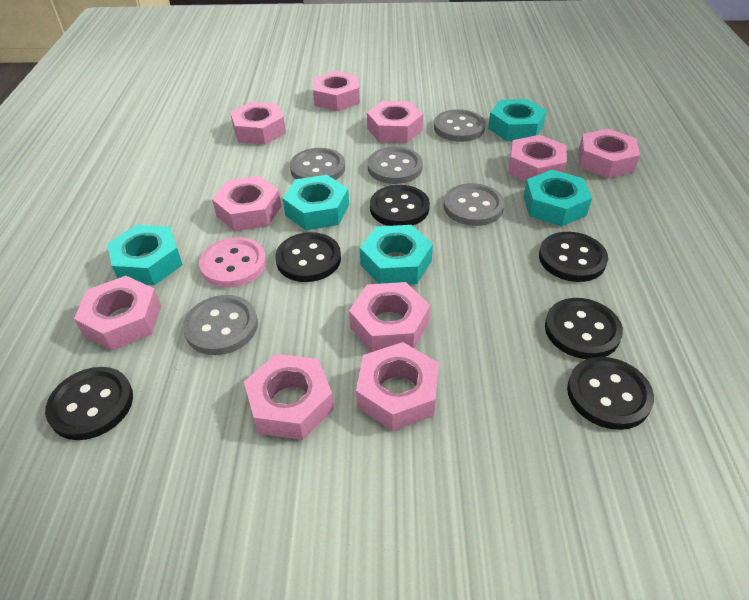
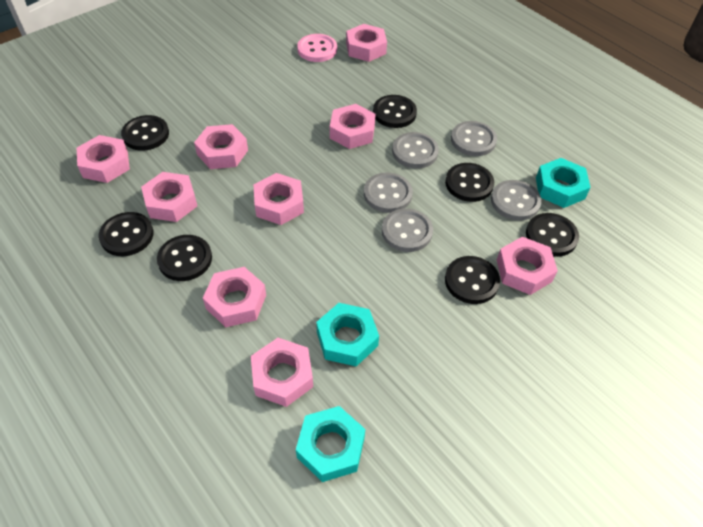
black button: [45,367,133,440] [275,232,341,282] [370,185,430,226] [539,232,608,282] [545,298,623,359] [567,357,654,430] = 6 -> [99,212,154,256] [121,115,169,151] [157,235,212,281] [373,95,417,128] [445,163,494,202] [445,256,500,304] [526,213,579,257] = 7
pink nut: [74,276,161,350] [212,176,281,231] [230,101,286,145] [244,354,334,440] [313,71,360,111] [349,282,430,352] [356,342,439,431] [367,101,423,143] [508,135,567,181] [578,129,640,178] = 10 -> [77,135,130,183] [141,172,197,222] [194,124,248,169] [203,267,266,327] [251,338,313,407] [254,173,304,225] [330,104,376,149] [346,24,387,62] [497,237,558,295] = 9
turquoise nut: [107,225,183,285] [283,175,349,230] [360,225,433,284] [488,99,547,141] [524,170,592,226] = 5 -> [296,406,365,482] [316,303,379,367] [536,158,591,208] = 3

